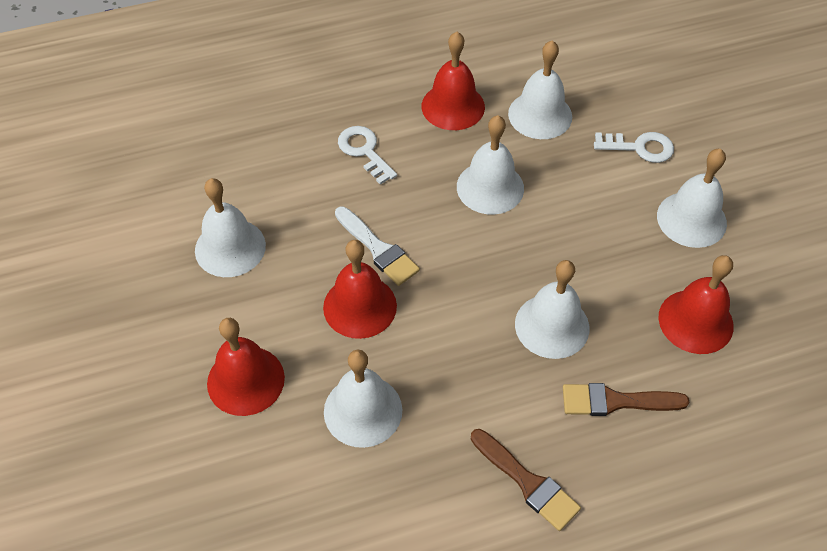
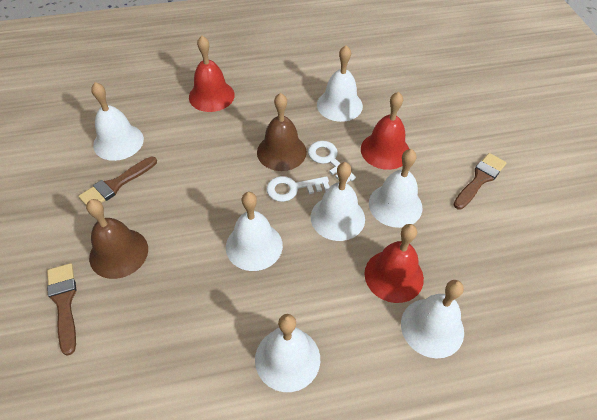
brown bell: none = 0 -> [86,199,148,279] [257,93,307,171] = 2
brown brush: [471,429,581,531] [563,383,690,416] = 2 -> [47,263,76,356] [78,157,157,205] [453,153,507,209] = 3
red bell: [207,318,285,416] [323,240,397,339] [421,32,485,130] [658,255,734,354] = 4 -> [189,36,235,112] [361,92,409,170] [364,224,424,303] = 3
white bell: [195,178,266,277] [324,349,402,448] [457,115,524,215] [508,40,572,139] [515,260,589,359] [657,149,727,248] = 6 -> [91,82,144,161] [226,192,283,271] [255,314,320,392] [311,162,365,241] [317,45,363,122] [369,149,422,228] [401,280,464,359] = 7
white brush: [335,207,420,286] = 1 -> none = 0

